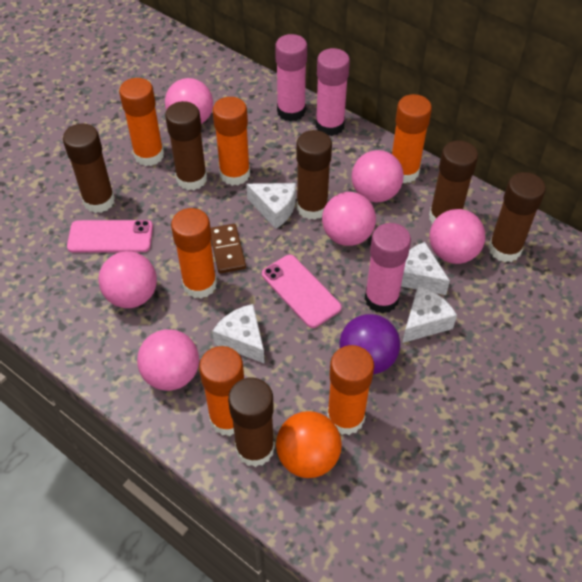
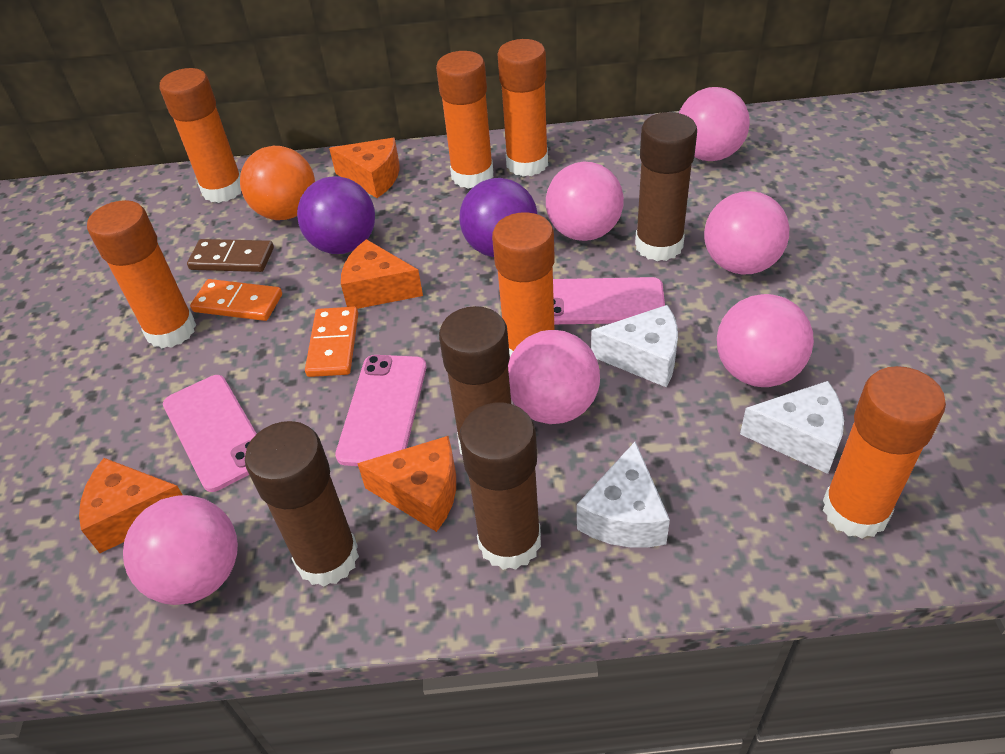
brown glue stick: [63,124,115,213] [165,101,207,190] [228,377,275,467] [296,130,332,220] [429,140,478,224] [488,172,546,262] = 6 -> [245,421,359,587] [439,306,511,455] [459,402,541,570] [635,112,697,261] = 4
orange cheese: none = 0 -> [79,458,183,553] [329,138,399,198] [341,239,423,309] [357,436,456,532] = 4
orange domino: none = 0 -> [190,279,282,321] [305,307,358,377] = 2
pink glue stick: [275,34,307,122] [316,48,350,136] [365,223,411,314] = 3 -> none = 0
pink phone: [67,220,153,253] [262,255,342,328] = 2 -> [163,375,257,492] [335,355,426,466] [553,277,665,324] = 3
purple ball: [340,314,400,374] = 1 -> [297,176,375,254] [459,178,537,257] = 2
white cheese: [212,304,265,364] [246,183,296,228] [401,242,450,295] [402,286,457,343] = 4 -> [577,442,670,547] [591,305,678,387] [740,381,844,474] = 3

